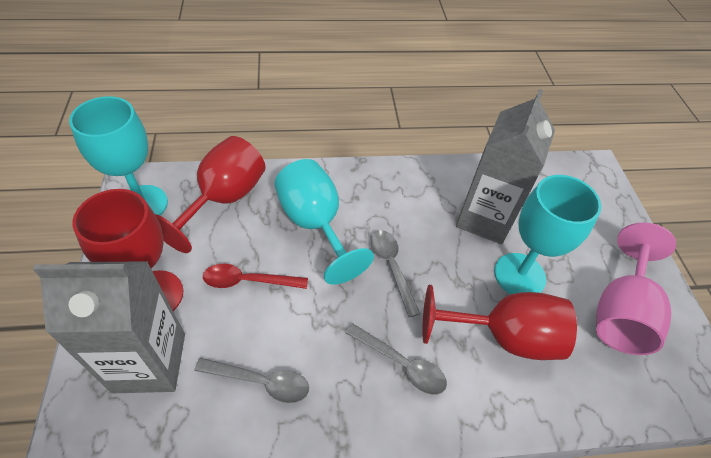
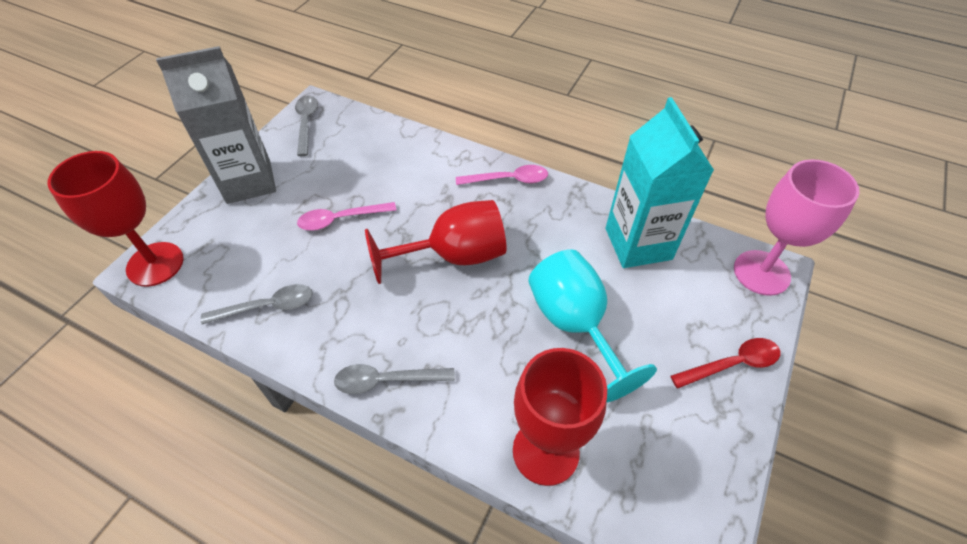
grey carton: [33,261,185,393] [456,89,555,244] = 2 -> [156,46,276,204] = 1
pink spoon: none = 0 -> [297,202,396,231] [456,165,548,185] = 2
turquoise carton: none = 0 -> [606,97,714,268] = 1
turquoise goblet: [69,96,168,216] [274,159,374,285] [494,175,602,294] = 3 -> [528,249,657,402] = 1

